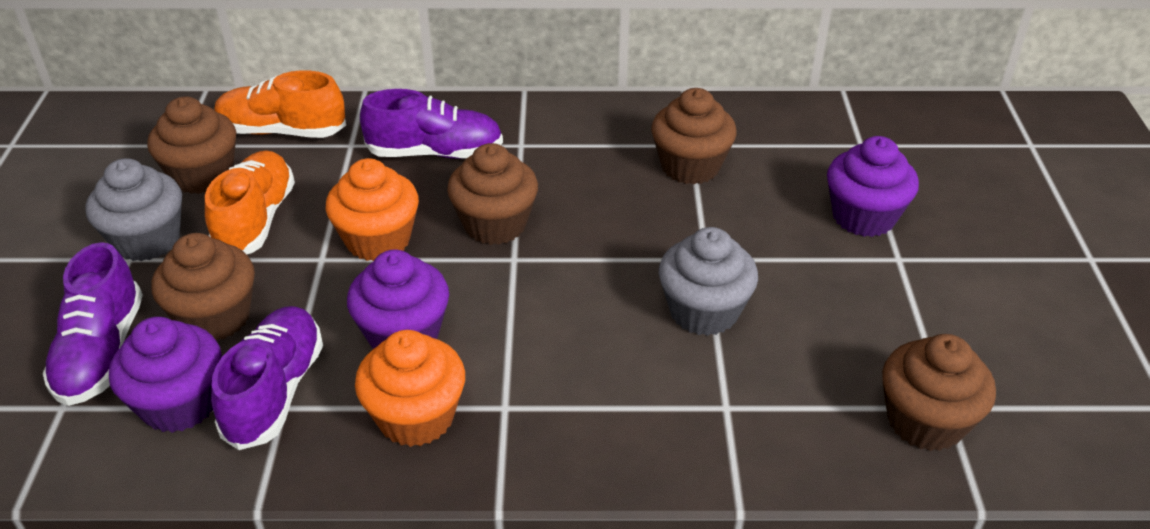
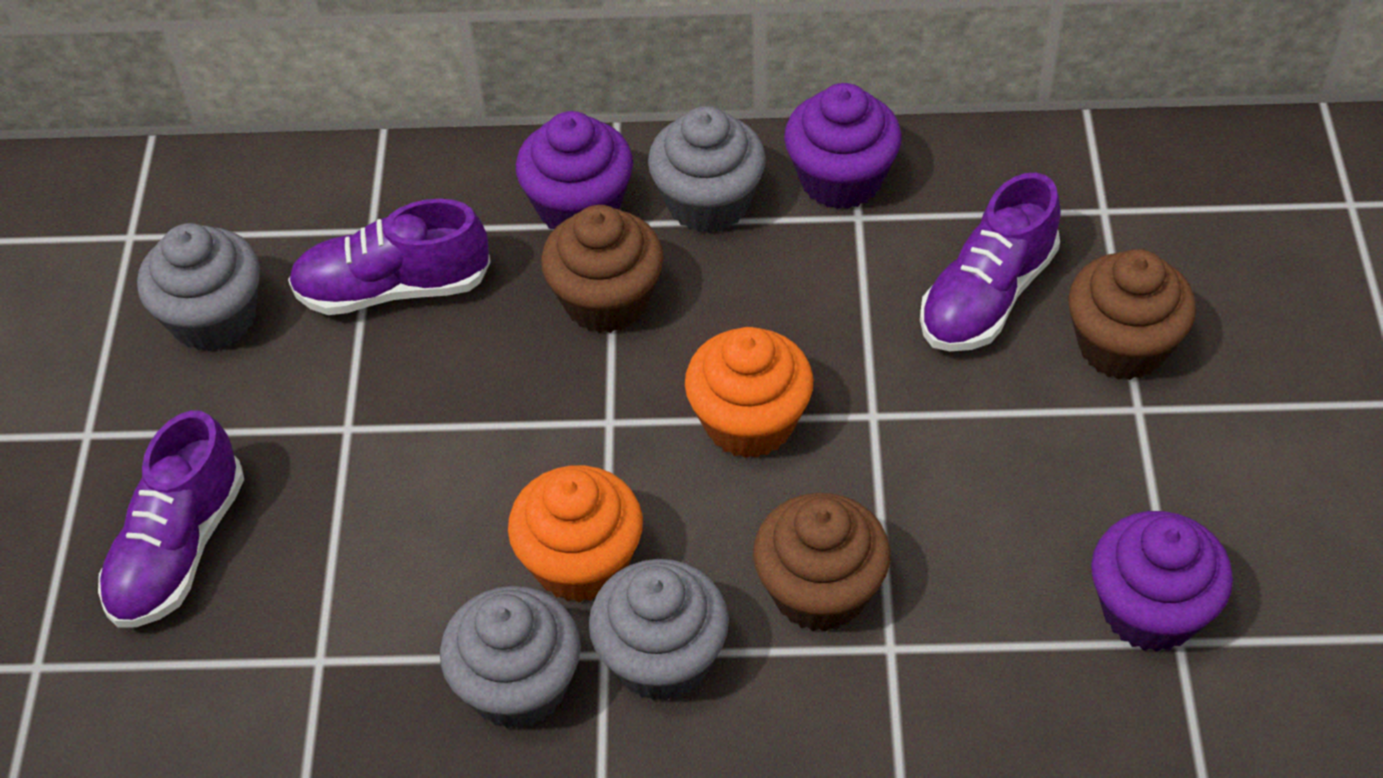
brown cupcake: [147,96,236,194] [152,233,255,341] [447,143,538,245] [651,88,737,185] [882,334,996,451] = 5 -> [541,205,664,333] [753,493,891,632] [1068,249,1196,380] = 3
grey cupcake: [85,158,182,261] [659,227,758,336] = 2 -> [137,223,260,351] [440,586,581,729] [589,559,729,701] [648,106,766,233] = 4
orange shoe: [205,150,295,254] [215,70,346,138] = 2 -> none = 0

